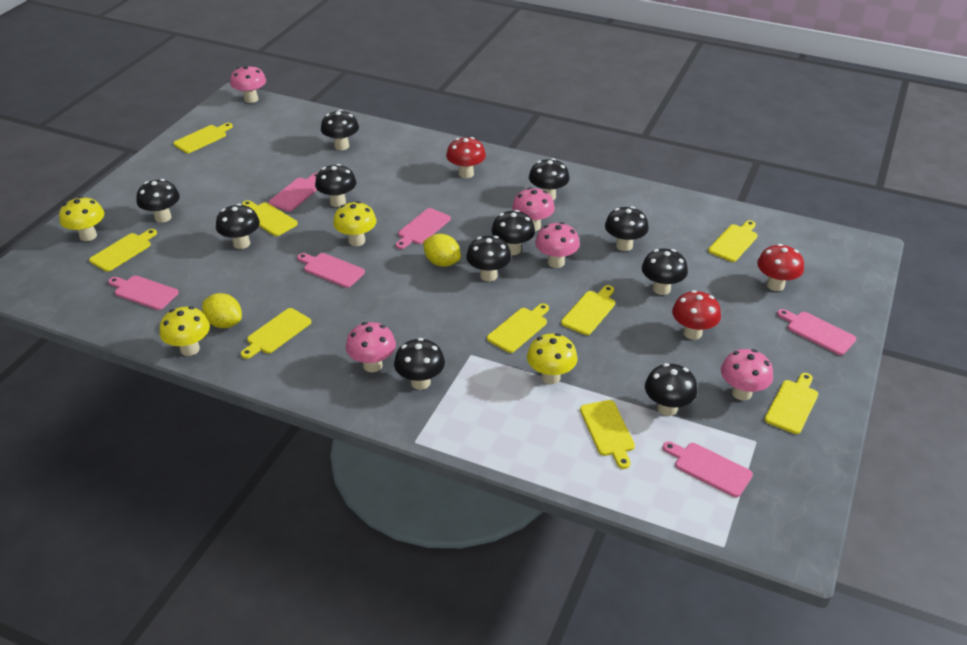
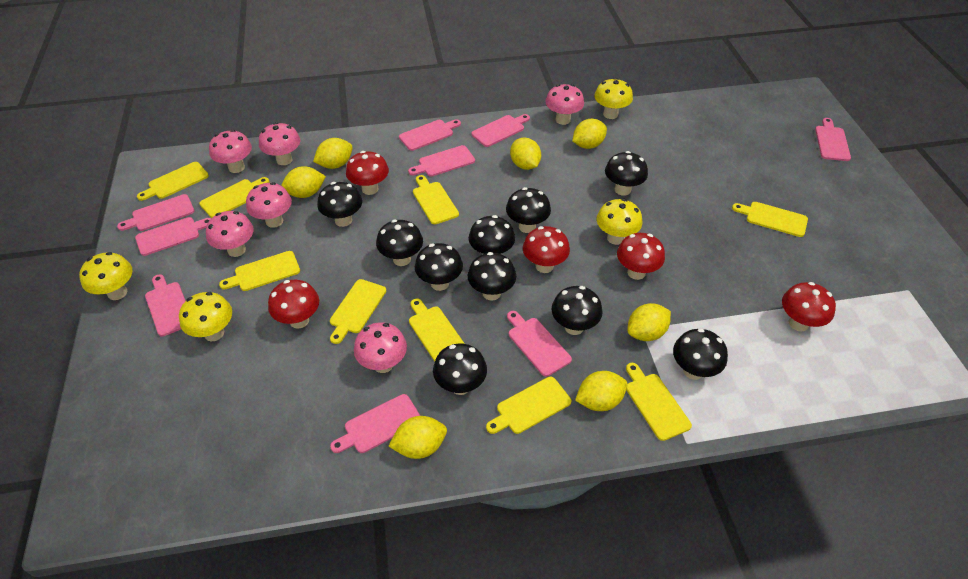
black mushroom: [136,179,180,223] [216,204,260,249] [315,164,356,207] [321,110,359,150] [394,338,445,390] [466,236,511,281] [491,210,535,255] [529,158,570,200] [605,206,649,251] [642,249,688,295] [645,363,698,416] = 11 -> [317,182,362,227] [376,219,423,266] [415,243,463,291] [433,344,487,395] [467,252,516,301] [469,215,515,254] [506,187,551,233] [551,286,603,335] [605,151,648,196] [673,328,728,380] = 10
pink cutting board: [108,275,179,310] [269,173,318,212] [297,253,365,288] [396,208,451,249] [663,441,753,497] [777,309,856,355] = 6 -> [117,194,194,231] [135,217,211,256] [145,274,186,337] [330,394,420,453] [399,119,461,151] [408,145,475,177] [472,114,530,147] [507,311,572,376] [815,118,851,161] = 9
pink mushroom: [230,65,266,103] [346,322,396,372] [512,187,555,231] [535,222,580,268] [721,349,773,400] = 5 -> [206,211,254,257] [209,130,252,173] [246,182,292,228] [259,122,300,165] [354,323,407,373] [545,84,584,125] = 6
red mushroom: [446,137,486,178] [672,290,721,340] [757,244,804,291] = 3 -> [268,280,319,329] [346,151,389,195] [523,226,570,273] [617,233,665,280] [782,282,836,331] = 5
yellow lemon: [202,293,242,328] [423,234,461,267] = 2 -> [281,166,326,198] [313,138,353,169] [389,416,447,459] [510,138,541,170] [572,119,607,149] [575,371,628,411] [627,303,671,341] = 7

